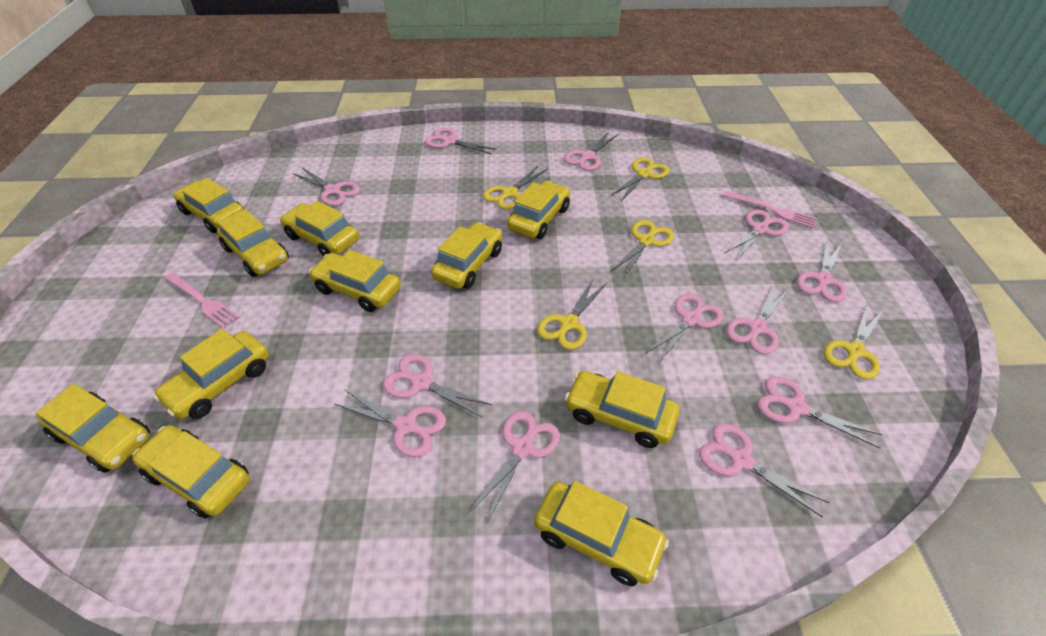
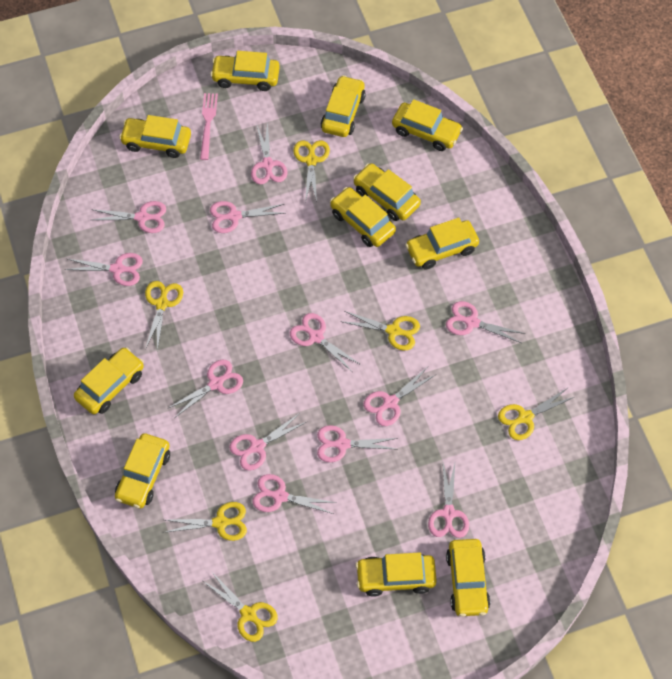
pink fork: [165,272,240,329] [723,191,817,228] = 2 -> [200,93,218,160] = 1
yellow scissors: [483,166,548,210] [537,280,607,350] [611,157,669,201] [612,220,674,277] [824,304,882,380] = 5 -> [145,281,183,351] [163,502,247,541] [203,571,278,642] [293,140,330,202] [341,311,420,351] [498,388,574,440] = 6

